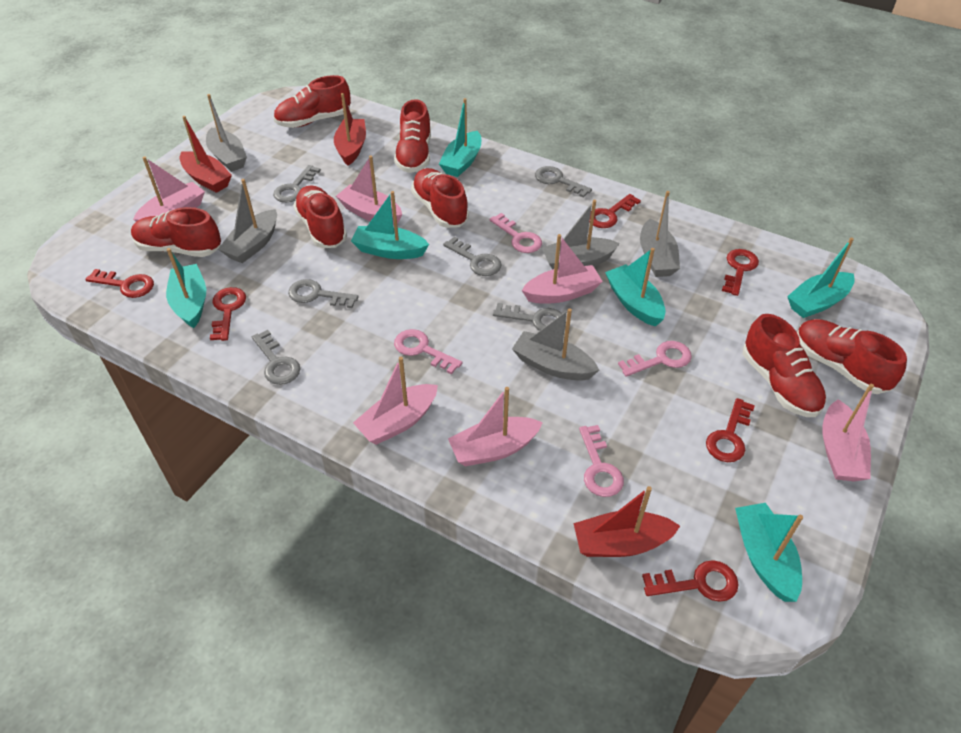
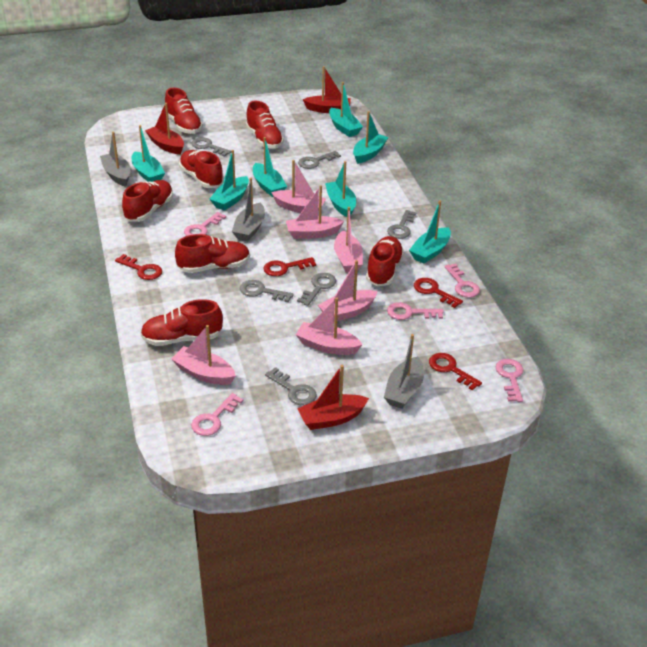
grey boat: [206,94,247,172] [218,179,277,263] [512,308,599,381] [542,200,620,270] [640,191,680,277] = 5 -> [100,132,130,187] [232,178,265,241] [384,334,424,409] = 3
pink key: [394,329,462,375] [489,213,542,253] [579,425,624,497] [618,341,692,377] = 4 -> [184,212,226,236] [191,393,243,436] [387,302,443,320] [444,263,480,298] [496,359,523,402] = 5
red key: [85,269,154,298] [210,287,246,341] [589,194,641,228] [642,560,739,602] [706,398,755,462] [722,249,759,296] = 6 -> [115,254,162,280] [263,257,316,276] [414,278,463,308] [429,353,482,390] = 4
turquoise boat: [166,248,206,328] [351,191,429,259] [439,98,481,177] [605,248,666,327] [735,503,803,602] [787,238,855,318] = 6 -> [132,125,165,182] [209,150,249,211] [253,137,287,197] [325,161,356,217] [329,82,363,137] [353,111,388,164] [409,200,451,264] = 7

